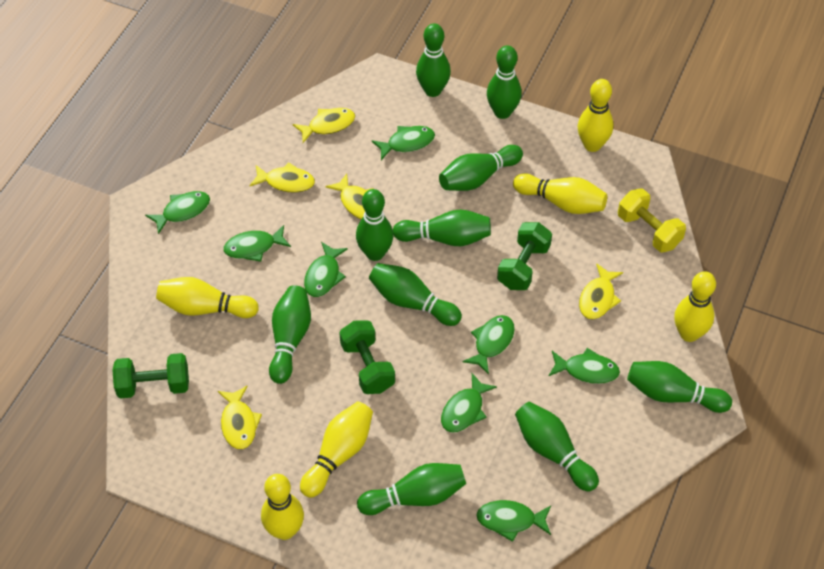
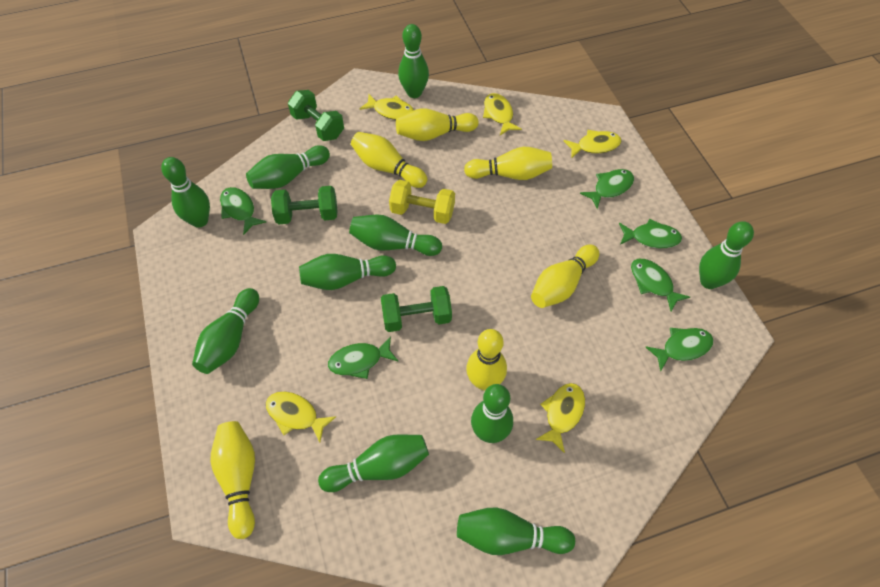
green fish: [145,191,210,234] [223,225,291,262] [304,242,348,297] [372,126,435,160] [441,373,497,433] [463,315,515,375] [476,500,551,542] [549,348,620,384] = 8 -> [220,187,266,235] [328,336,399,379] [580,169,634,209] [619,218,682,248] [631,259,690,312] [645,328,713,371] = 6

